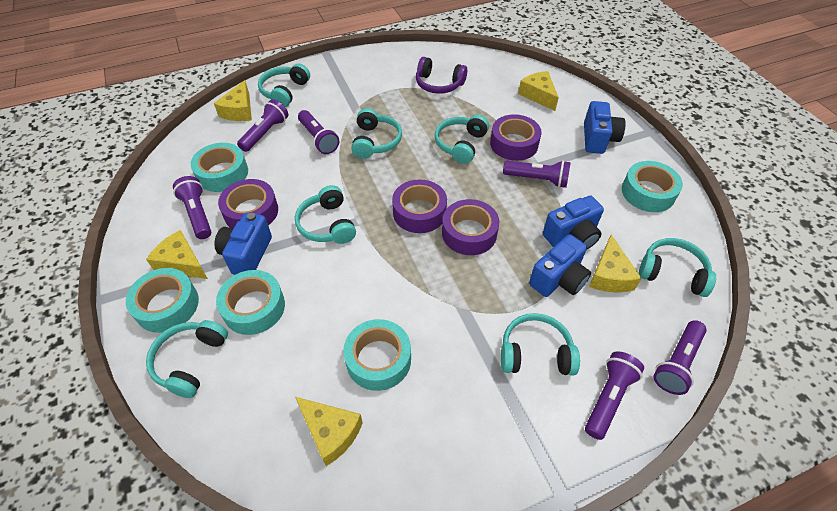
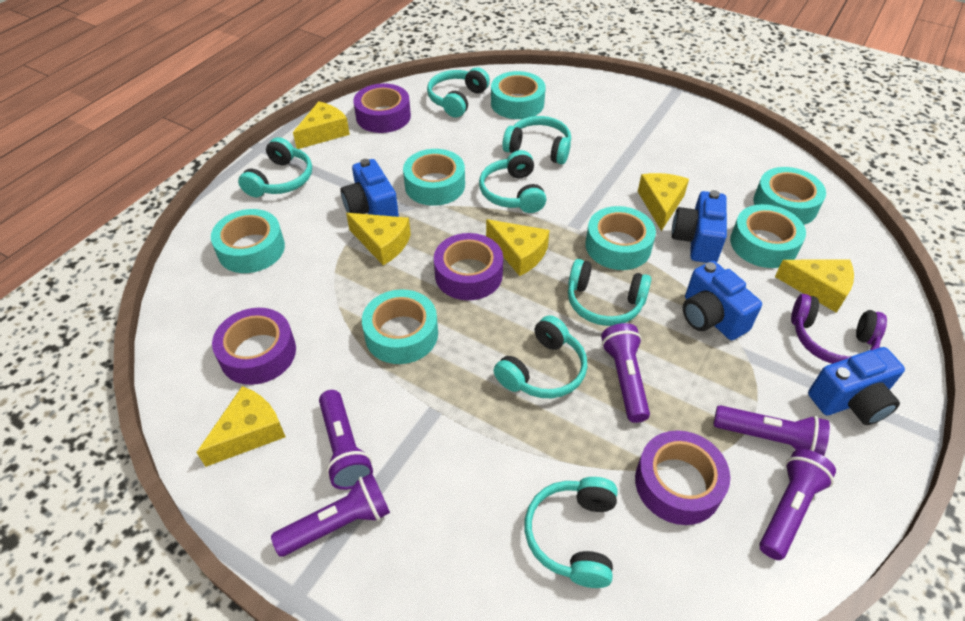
purple flashlight: [173,176,211,239] [237,99,288,152] [298,110,339,154] [503,160,571,188] [585,351,644,440] [653,320,706,395] = 6 -> [271,473,390,557] [319,390,373,490] [601,323,650,423] [713,405,830,456] [759,449,836,560] = 5
turquoise tape: [126,268,199,333] [190,143,248,192] [216,270,285,335] [343,319,411,391] [622,161,683,212] = 5 -> [211,209,285,273] [362,289,438,364] [403,149,465,206] [491,71,546,119] [585,206,656,270] [730,204,806,268] [753,167,826,225] = 7
yellow cheese: [146,230,208,279] [214,80,252,121] [295,397,363,466] [518,71,559,111] [589,234,642,293] = 5 -> [196,386,286,467] [293,101,350,149] [346,213,411,265] [486,219,549,276] [638,173,689,231] [775,259,854,313] = 6

